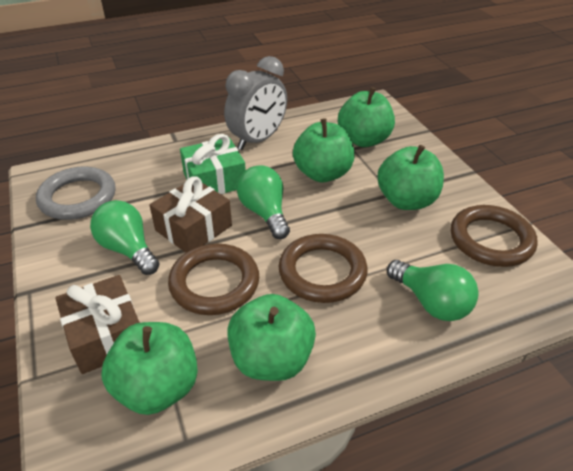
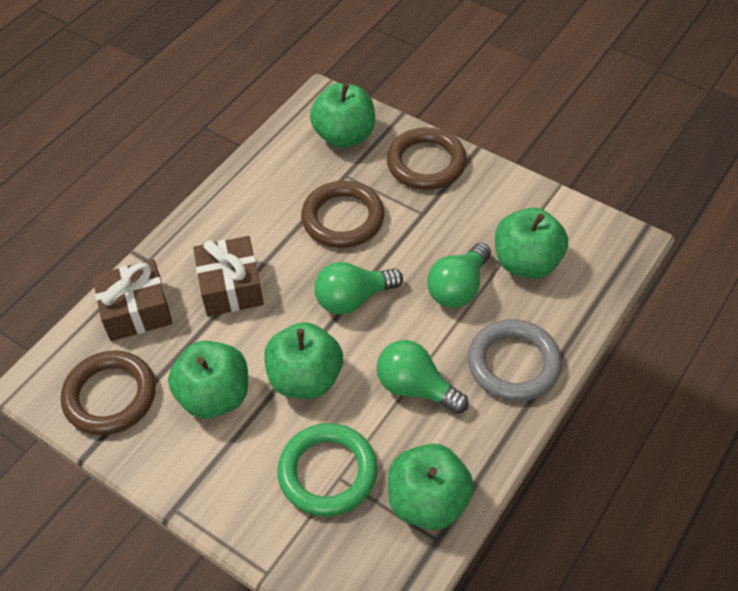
green gift: [180,134,246,194] = 1 -> none = 0
green ring: none = 0 -> [277,423,377,517] = 1
grey clock: [224,56,287,150] = 1 -> none = 0

